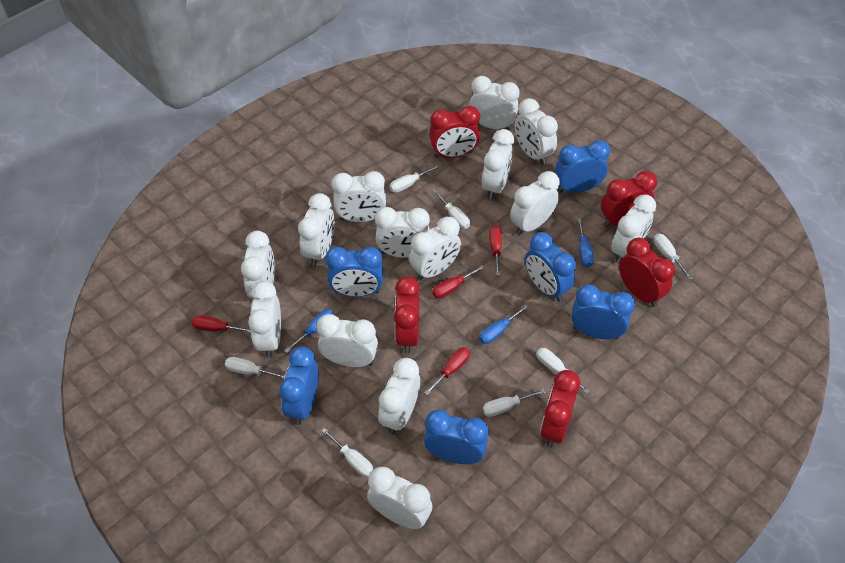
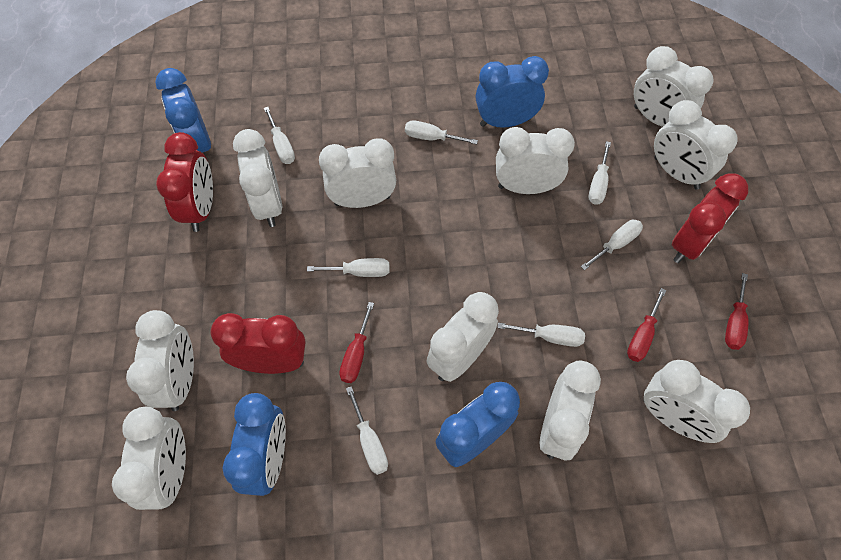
blue clock: [279,346,319,425] [325,247,383,297] [424,410,488,464] [525,232,576,302] [555,140,610,193] [571,284,635,339] = 6 -> [155,68,211,157] [222,393,286,496] [435,382,520,467] [476,56,549,128] = 4
blue screwdriver: [284,309,334,353] [479,304,528,344] [577,218,594,267] = 3 -> none = 0
red clock: [394,276,420,353] [429,106,480,158] [540,370,580,448] [601,171,657,227] [619,238,675,307] = 5 -> [156,132,213,232] [210,313,306,374] [672,173,748,263] = 3
red screwdriver: [192,315,251,333] [425,347,470,395] [432,265,485,298] [489,226,502,275] = 4 -> [339,302,374,383] [627,288,666,362] [725,273,749,350] = 3
white clock: [241,231,275,298] [248,281,281,358] [298,193,335,266] [317,314,378,367] [331,171,386,222] [367,467,432,529] [375,207,430,258] [378,358,420,435] [409,216,461,281] [469,76,520,130] [482,129,514,199] [510,171,560,235] [514,98,558,165] [611,194,656,264] = 14 -> [112,406,186,510] [126,310,194,411] [233,129,282,227] [319,138,396,208] [426,292,499,382] [496,127,575,194] [540,360,601,460] [634,46,714,127] [643,360,750,443] [654,100,738,190] = 10

